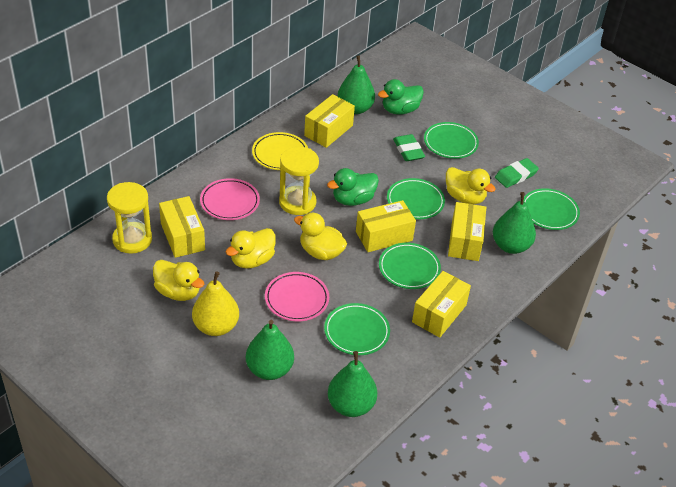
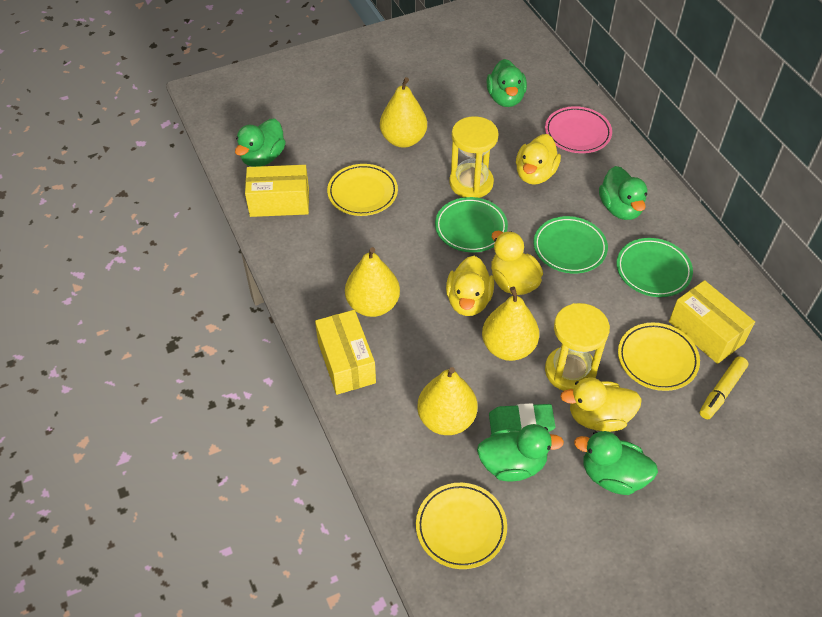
green duck: [327,168,379,206] [378,79,424,115] = 2 -> [235,119,286,167] [477,424,564,481] [486,59,527,107] [574,431,658,495] [599,166,647,220] = 5
green eraser: [393,134,425,161] [495,158,539,188] = 2 -> [489,403,556,434] = 1
green pear: [246,320,294,380] [328,351,377,417] [337,55,375,114] [493,192,536,254] = 4 -> none = 0
green plate: [324,303,390,355] [379,243,441,289] [387,178,445,219] [424,122,479,159] [524,188,580,230] = 5 -> [435,197,508,252] [533,216,608,274] [617,238,693,297] = 3
pink plate: [200,178,260,220] [265,272,329,321] = 2 -> [545,106,612,153] = 1
yellow box: [159,196,205,258] [304,94,355,148] [356,200,416,252] [412,271,471,338] [448,202,486,261] = 5 -> [245,165,309,217] [315,310,376,395] [669,280,755,364] = 3
yellow marker: none = 0 -> [700,356,749,419] = 1
yellow pear: [192,271,239,336] = 1 -> [345,247,400,317] [380,77,427,148] [417,367,478,435] [482,287,539,361] = 4
yellow plate: [252,132,308,170] = 1 -> [327,164,398,216] [416,483,507,569] [618,323,700,391] = 3

